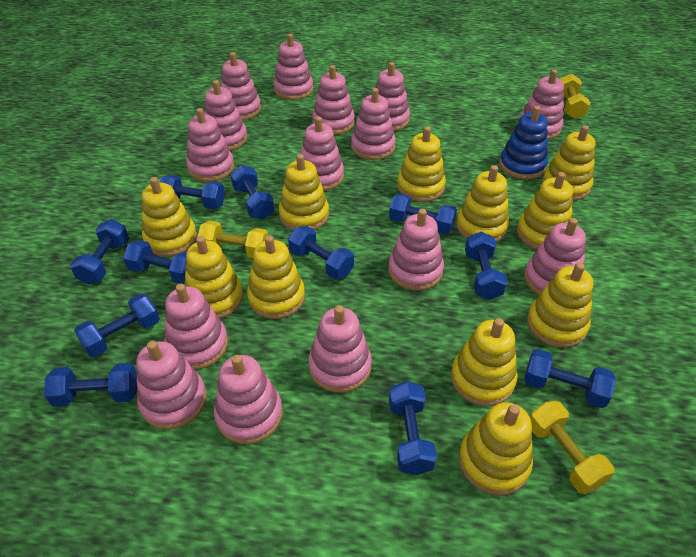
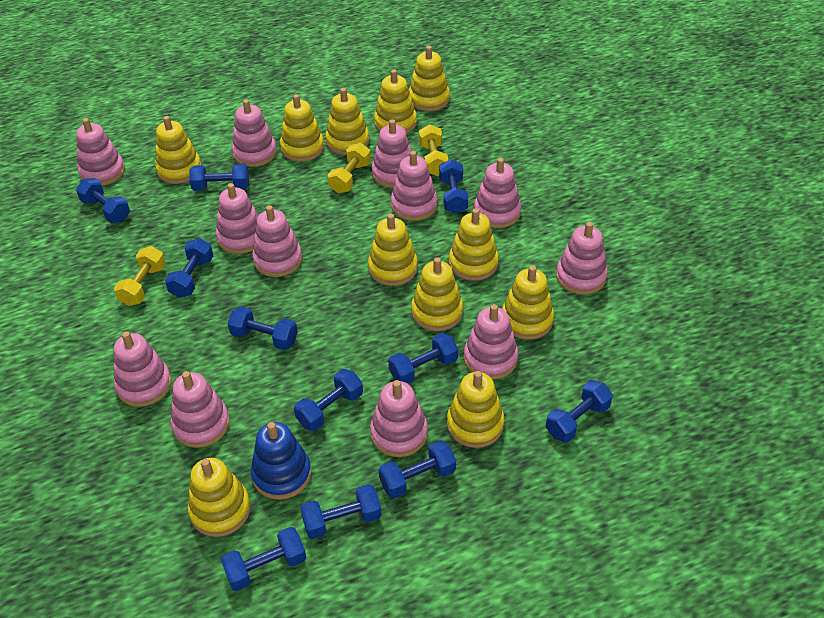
pink stacking toy: [136,341,207,430] [164,284,228,370] [186,108,234,182] [204,80,247,151] [214,355,283,444] [220,52,261,120] [273,34,313,100] [301,116,344,191] [308,305,372,393] [312,65,355,135] [351,88,396,160] [375,62,410,131] [388,209,444,290] [518,70,564,139] [524,218,586,295] = 15 -> [76,118,125,186] [114,331,172,407] [171,371,230,448] [216,183,258,254] [232,99,277,167] [252,205,302,277] [370,380,428,457] [372,119,412,188] [391,151,437,221] [464,304,518,380] [474,158,521,228] [556,222,608,295] = 12

